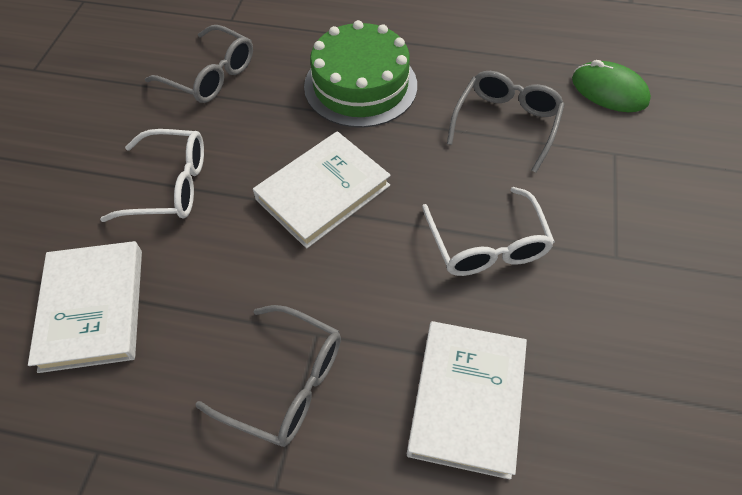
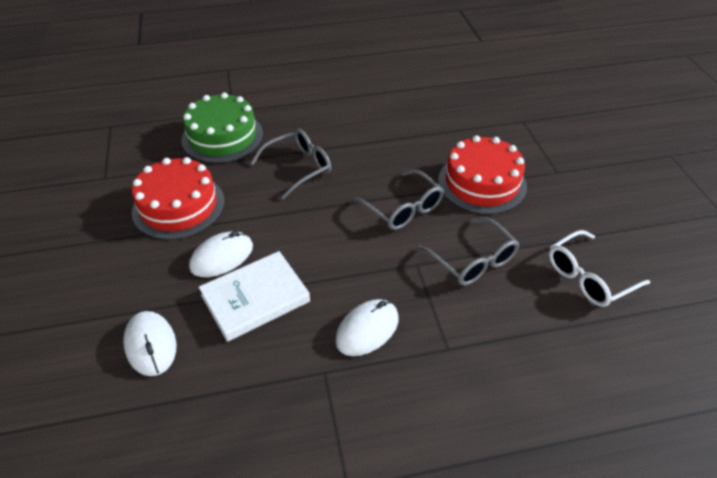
green mouse: [572,60,651,112] = 1 -> none = 0
red cake: none = 0 -> [132,157,225,240] [438,135,527,214] = 2
white book: [28,241,142,373] [253,131,391,248] [407,321,527,479] = 3 -> [199,251,310,342] = 1
white glasses: [100,129,204,222] [422,187,555,276] = 2 -> [549,230,650,307] = 1
white mouse: none = 0 -> [123,311,176,376] [189,231,253,277] [335,299,399,356] = 3

